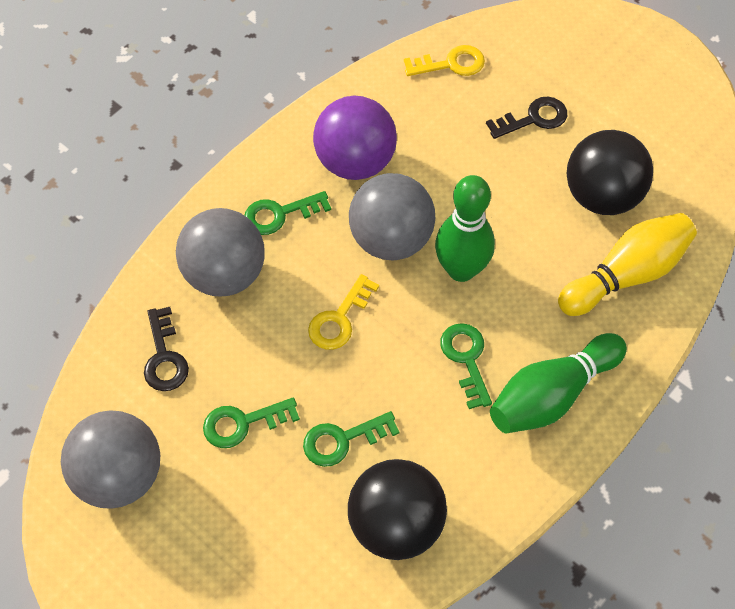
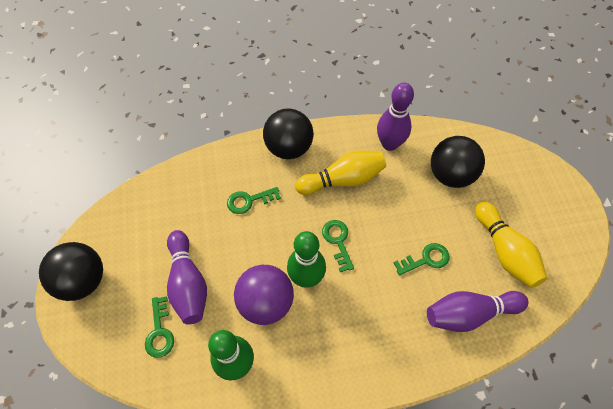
black ball: [348,459,447,560] [566,130,653,215] = 2 -> [39,242,103,301] [263,108,314,159] [431,136,485,188] = 3
black key: [144,307,189,391] [486,97,567,139] = 2 -> none = 0
grey ball: [61,410,160,509] [176,208,265,296] [349,173,435,260] = 3 -> none = 0
purple bowling pin: none = 0 -> [167,230,207,324] [377,83,414,151] [427,291,529,332] = 3
yellow bowling pin: [558,213,697,316] = 1 -> [295,151,386,195] [475,202,547,288] = 2
yellow key: [308,274,379,350] [404,45,485,76] = 2 -> none = 0

